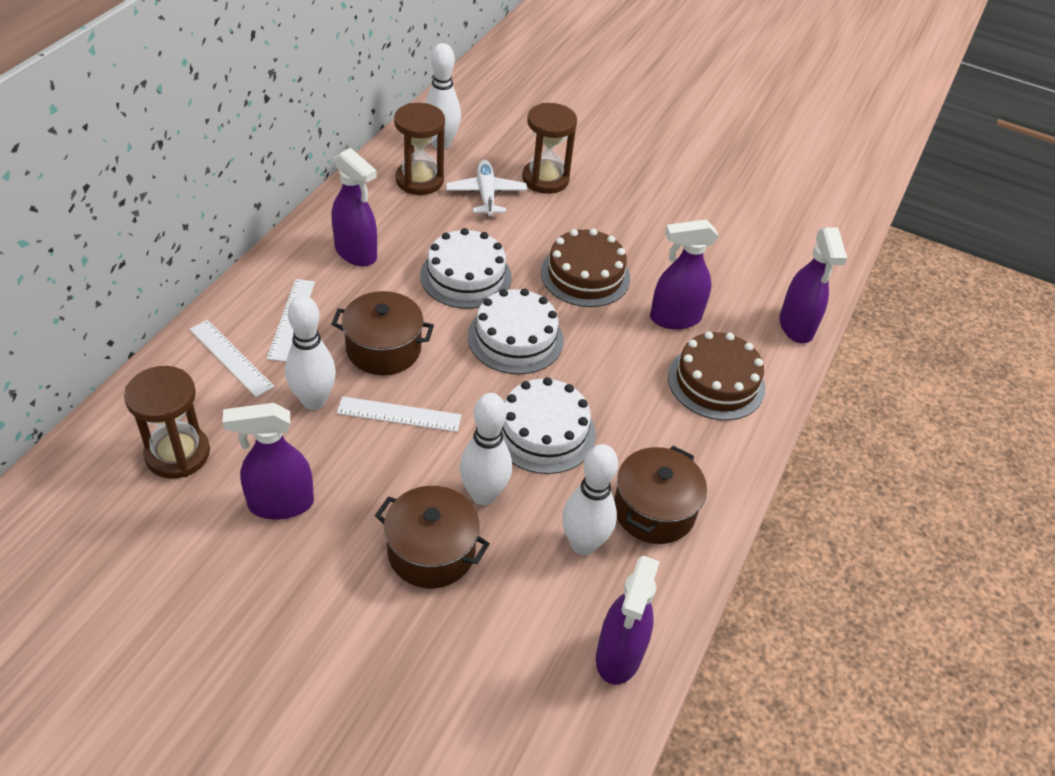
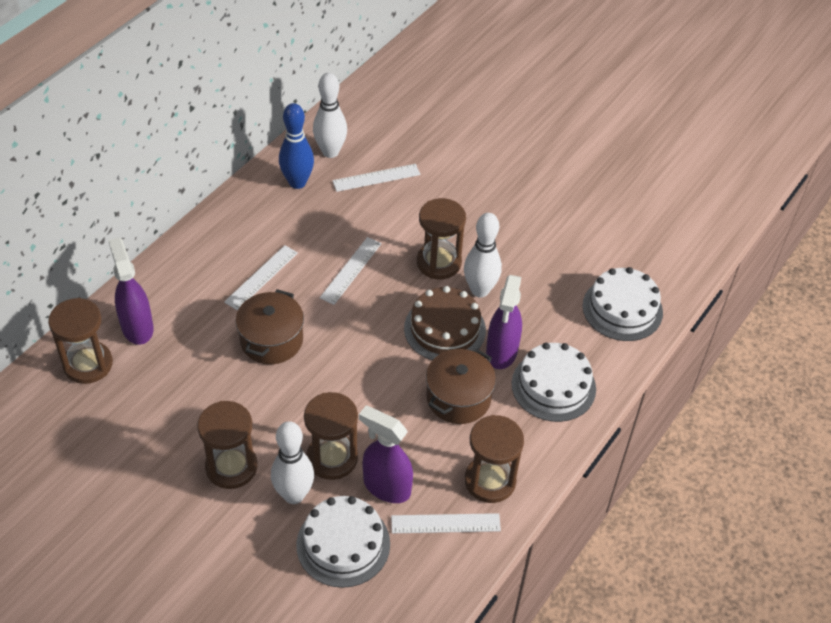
blue bowling pin: none = 0 -> [279,103,314,189] = 1
brown cake: [541,228,630,307] [668,331,765,420] = 2 -> [404,286,486,360] = 1
brown hourglass: [124,366,210,479] [394,103,445,195] [522,103,577,194] = 3 -> [48,298,113,384] [197,401,257,489] [304,392,358,480] [417,198,466,279] [465,415,524,503] = 5
brown pot: [331,291,434,375] [375,486,490,588] [614,446,707,544] = 3 -> [235,289,304,364] [426,348,496,424] = 2
purple spray bottle: [222,403,314,519] [331,148,377,266] [596,556,660,685] [650,219,719,329] [779,227,847,343] = 5 -> [108,237,154,345] [359,406,413,503] [486,275,522,369] = 3
white bowling pin: [285,295,336,410] [425,43,461,149] [460,393,512,506] [562,444,618,555] = 4 -> [271,421,314,504] [313,73,347,158] [464,213,502,298] = 3
white plane: [446,160,527,216] = 1 -> none = 0
white ruler: [190,320,275,397] [266,279,315,362] [337,396,461,432] = 3 -> [224,245,298,310] [320,237,382,305] [332,164,420,192] [391,513,501,533] = 4

